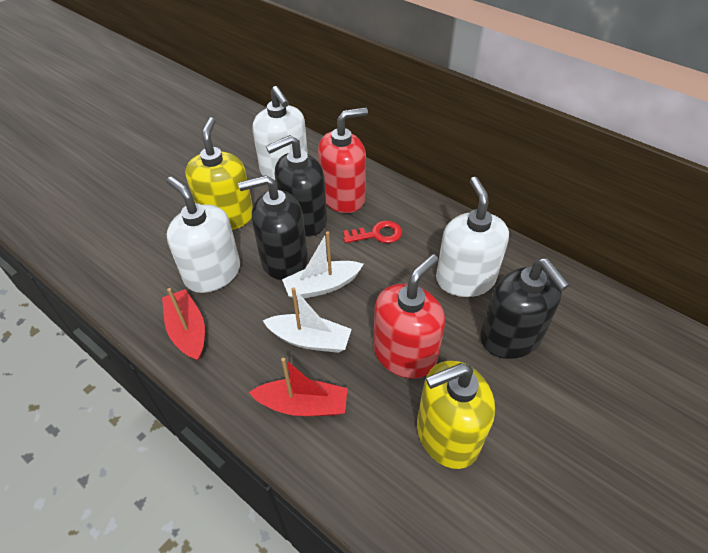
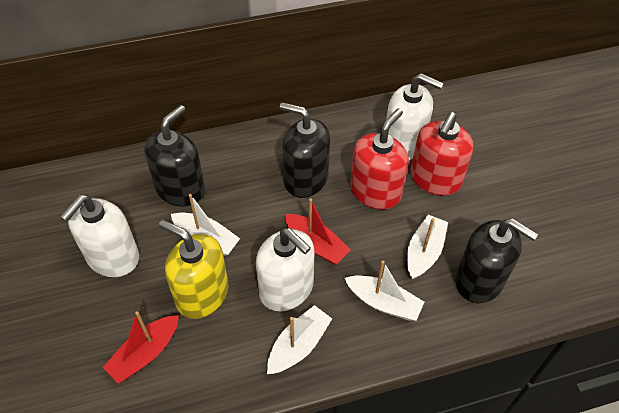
red key: [343,220,402,243] = 1 -> none = 0
white boat: [263,287,352,353] [282,231,364,299] = 2 -> [171,194,240,256] [267,305,332,374] [344,261,424,321] [407,215,448,280] = 4
yellow soap dispenser: [185,117,253,230] [417,361,495,469] = 2 -> [159,220,229,319] = 1

